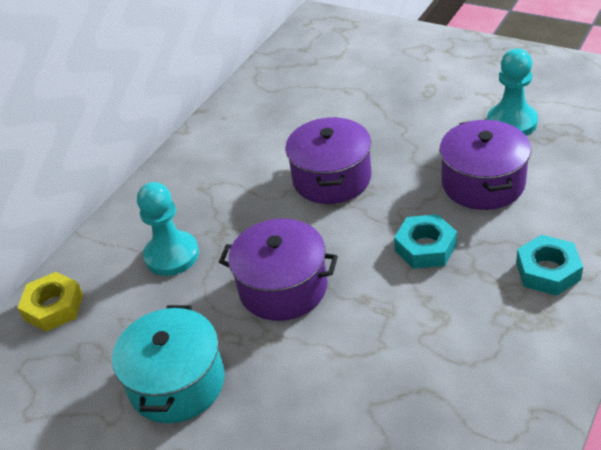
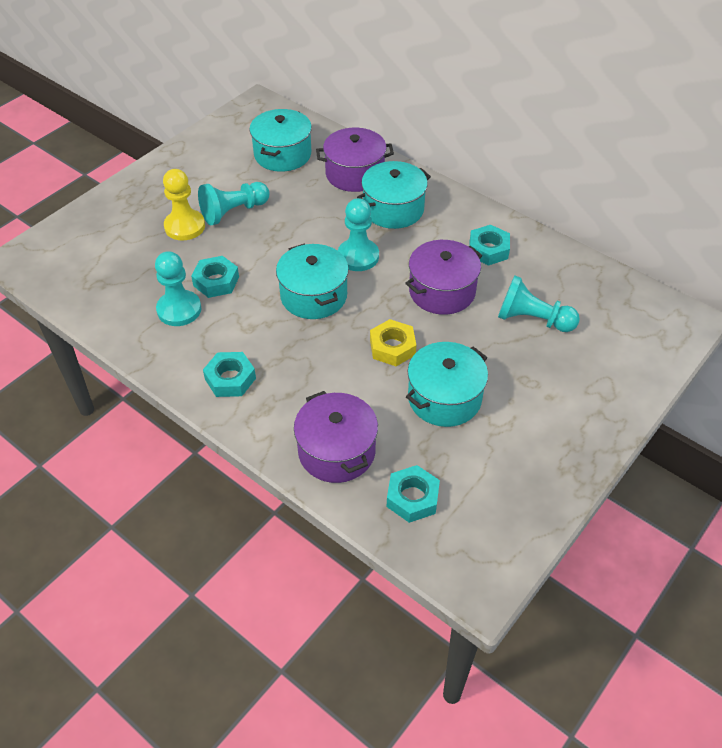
turquoise nut: [394,214,457,269] [516,235,583,296] = 2 -> [191,256,239,298] [203,352,256,397] [387,465,440,523] [469,225,510,266] = 4
turquoise pawn: [137,182,199,276] [487,49,538,136] = 2 -> [155,251,201,326] [198,182,270,225] [338,198,379,271] [498,275,580,332] = 4
turquoise pot: [112,305,225,423] = 1 -> [250,109,312,172] [276,244,349,319] [357,161,431,229] [406,342,488,427] = 4
yellow pawn: none = 0 -> [163,169,205,241] = 1

